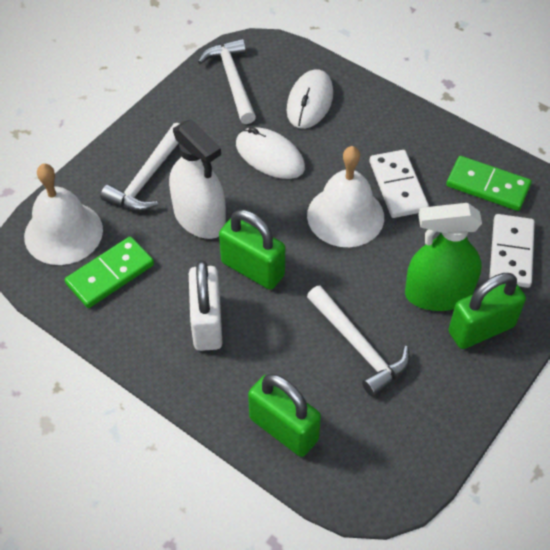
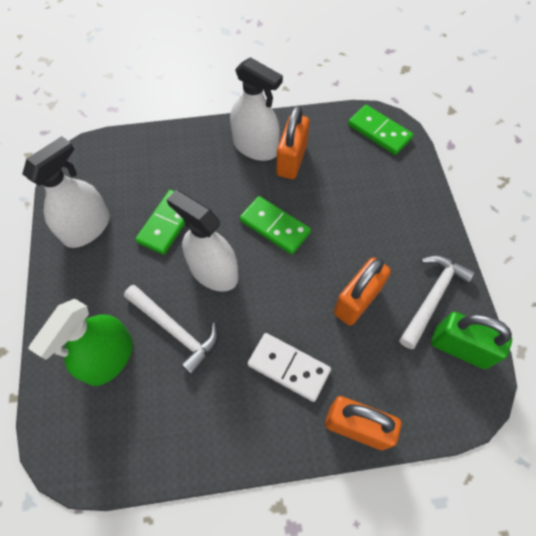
green domino: [65,237,154,308] [446,156,531,211] = 2 -> [135,190,185,255] [240,196,311,255] [348,105,413,155] = 3
green padlock: [219,210,285,290] [248,374,321,457] [448,273,526,349] = 3 -> [431,312,512,369] = 1
orange padlock: none = 0 -> [276,105,310,179] [325,396,402,450] [334,257,391,326] = 3
white bell: [24,164,103,265] [307,146,384,247] = 2 -> none = 0
white domino: [370,150,429,218] [489,214,535,288] = 2 -> [247,333,331,402] = 1
white hammer: [101,123,179,211] [198,39,256,124] [307,286,410,397] = 3 -> [124,285,219,375] [399,255,475,349] = 2
white mouse: [236,127,305,179] [287,69,333,129] = 2 -> none = 0
white padlock: [189,260,223,351] = 1 -> none = 0
white spray bottle: [169,119,226,239] = 1 -> [22,136,110,248] [166,190,238,292] [230,57,283,161] = 3

